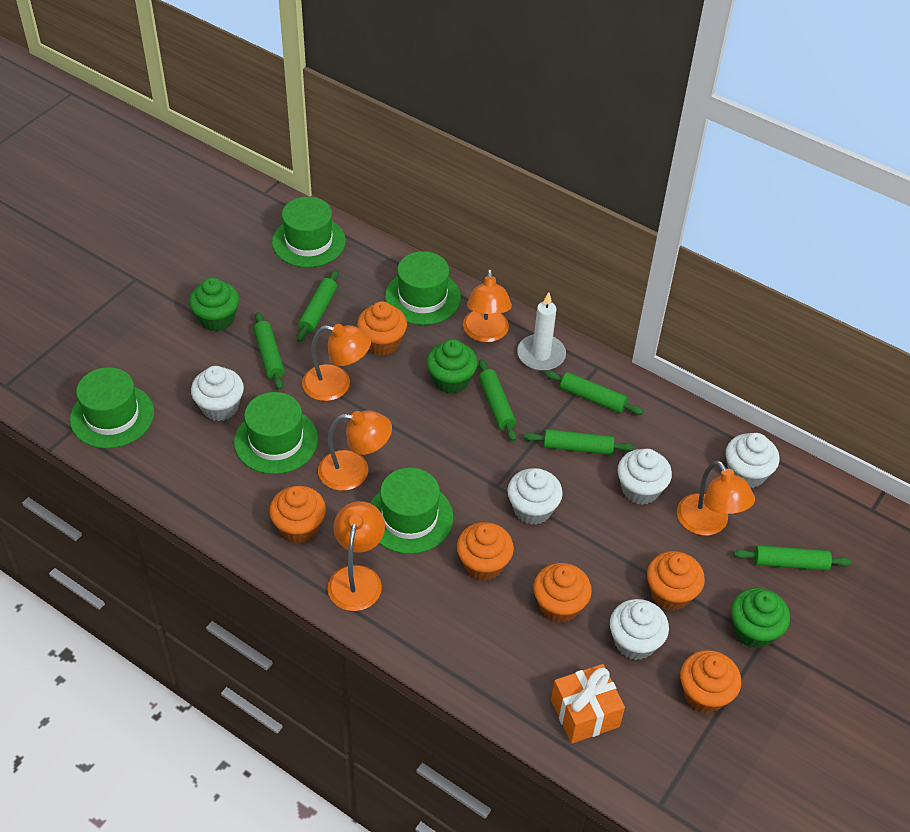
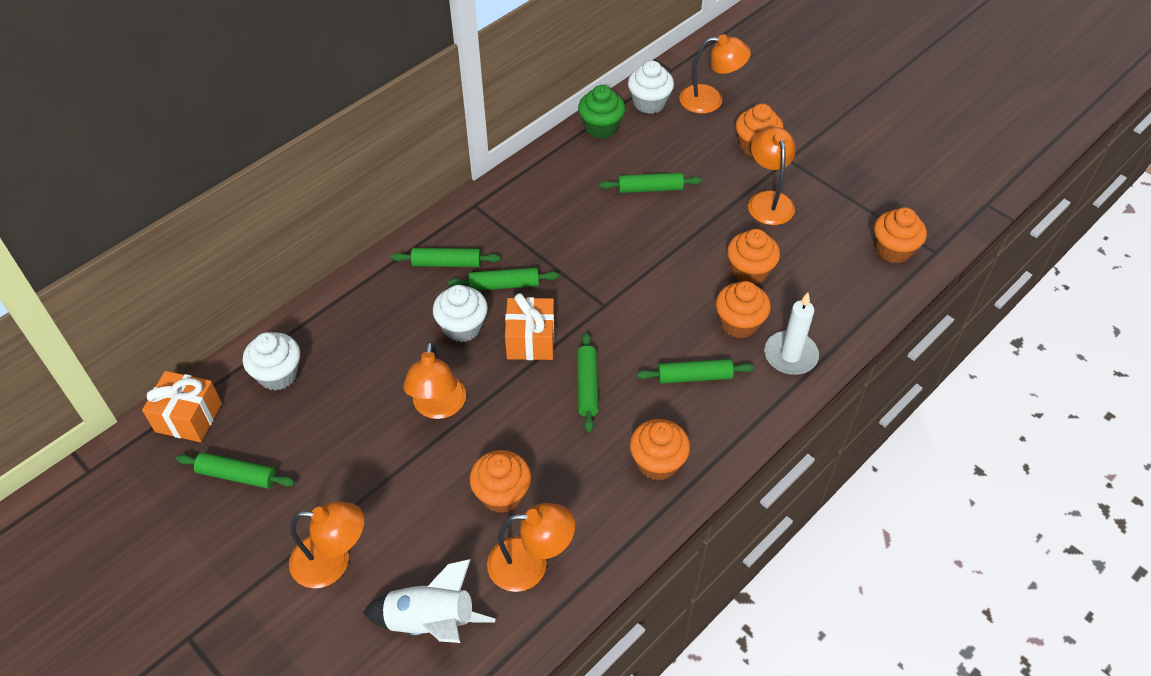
green cupcake: [189,278,239,331] [427,339,478,394] [731,588,790,648] = 3 -> [578,85,625,139] = 1
green hat: [70,367,154,448] [234,392,318,474] [272,197,346,267] [370,468,453,554] [385,251,461,325] = 5 -> none = 0
orange gift: [551,664,625,744] = 1 -> [142,371,222,442] [505,293,555,360] = 2
white cupcake: [191,366,244,421] [507,468,563,525] [610,599,669,660] [618,449,672,505] [726,433,779,488] = 5 -> [243,332,300,390] [433,285,488,342] [628,61,674,114] = 3
white rocket: none = 0 -> [363,559,495,643] = 1

